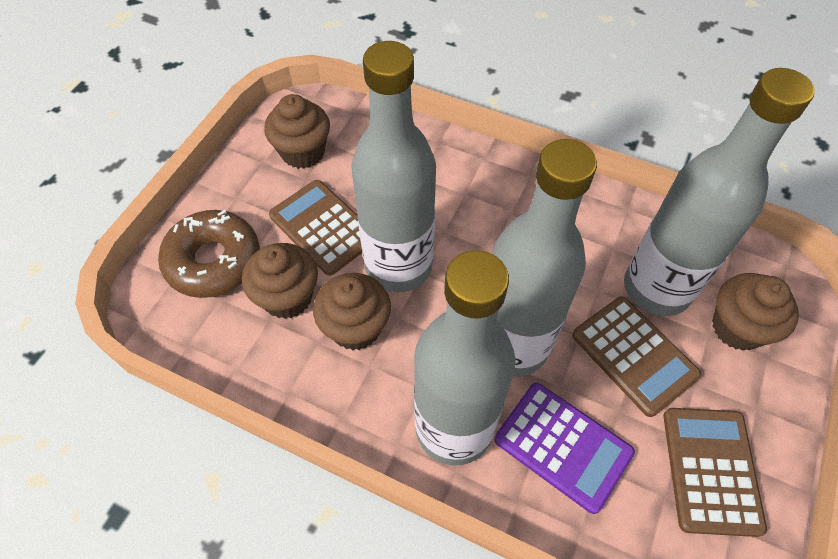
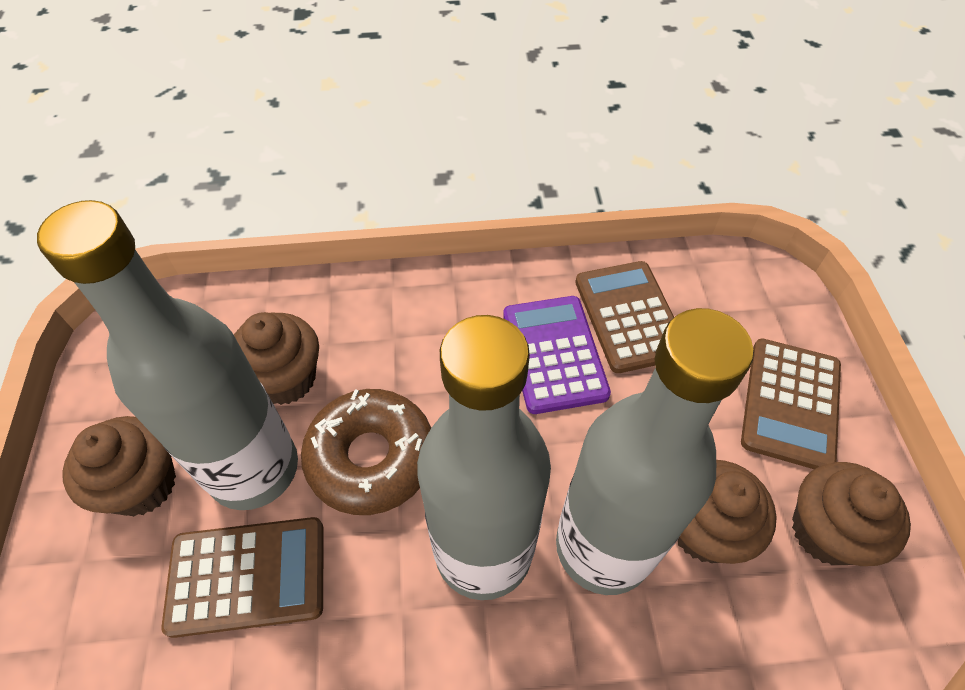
grey bottle: [352,41,436,292] [414,250,516,466] [493,139,597,377] [624,68,815,316] = 4 -> [37,200,298,510] [417,315,551,600] [556,308,754,595] = 3

